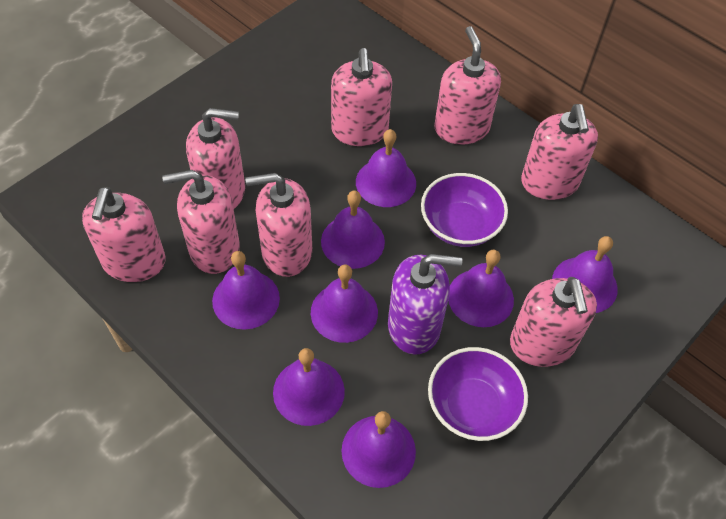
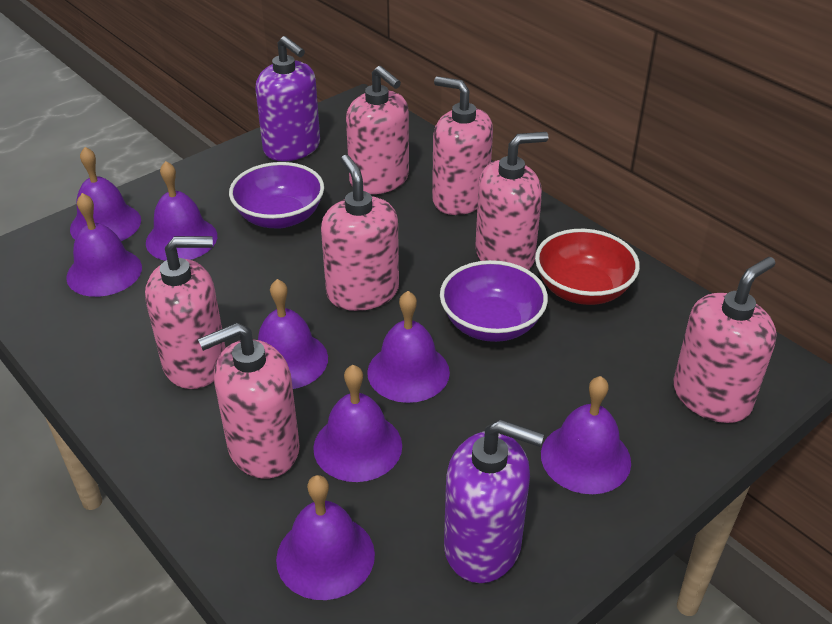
pink soap dispenser: [82,187,166,282] [162,170,240,274] [186,108,245,209] [245,173,312,277] [331,48,392,146] [434,26,501,145] [510,277,597,367] [521,104,598,200] = 8 -> [145,236,226,389] [198,322,300,479] [321,155,399,311] [346,66,409,194] [432,76,493,215] [475,132,548,270] [673,257,777,423] = 7
purple soap dispenser: [388,254,463,355] = 1 -> [255,36,320,161] [444,420,544,583] = 2
red bowl: none = 0 -> [535,229,640,305] = 1

